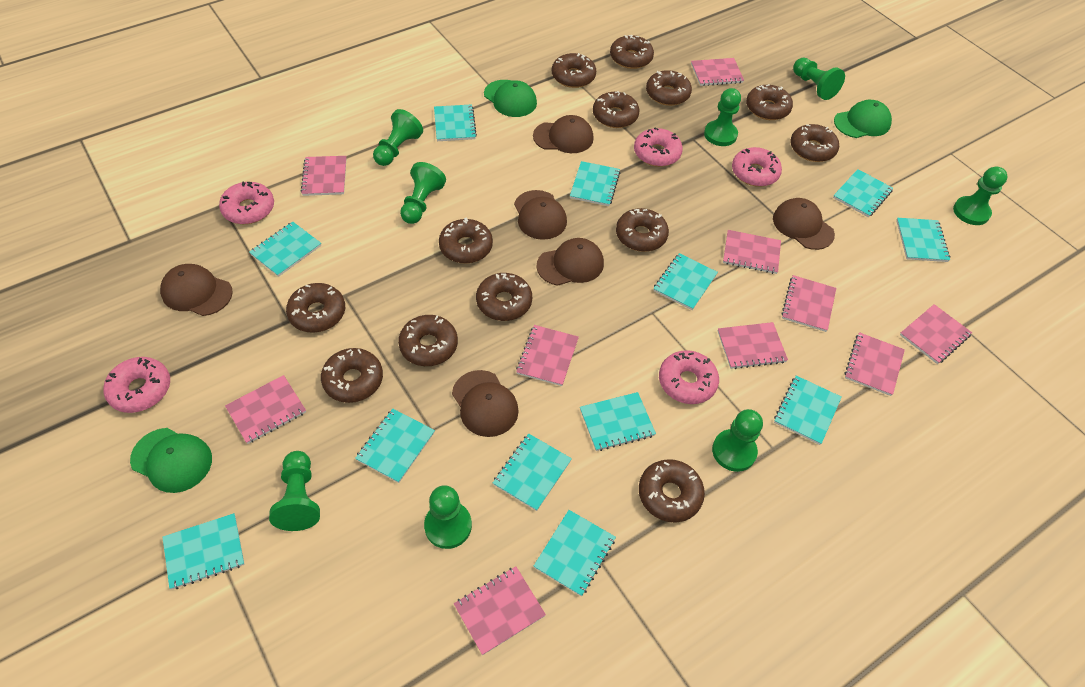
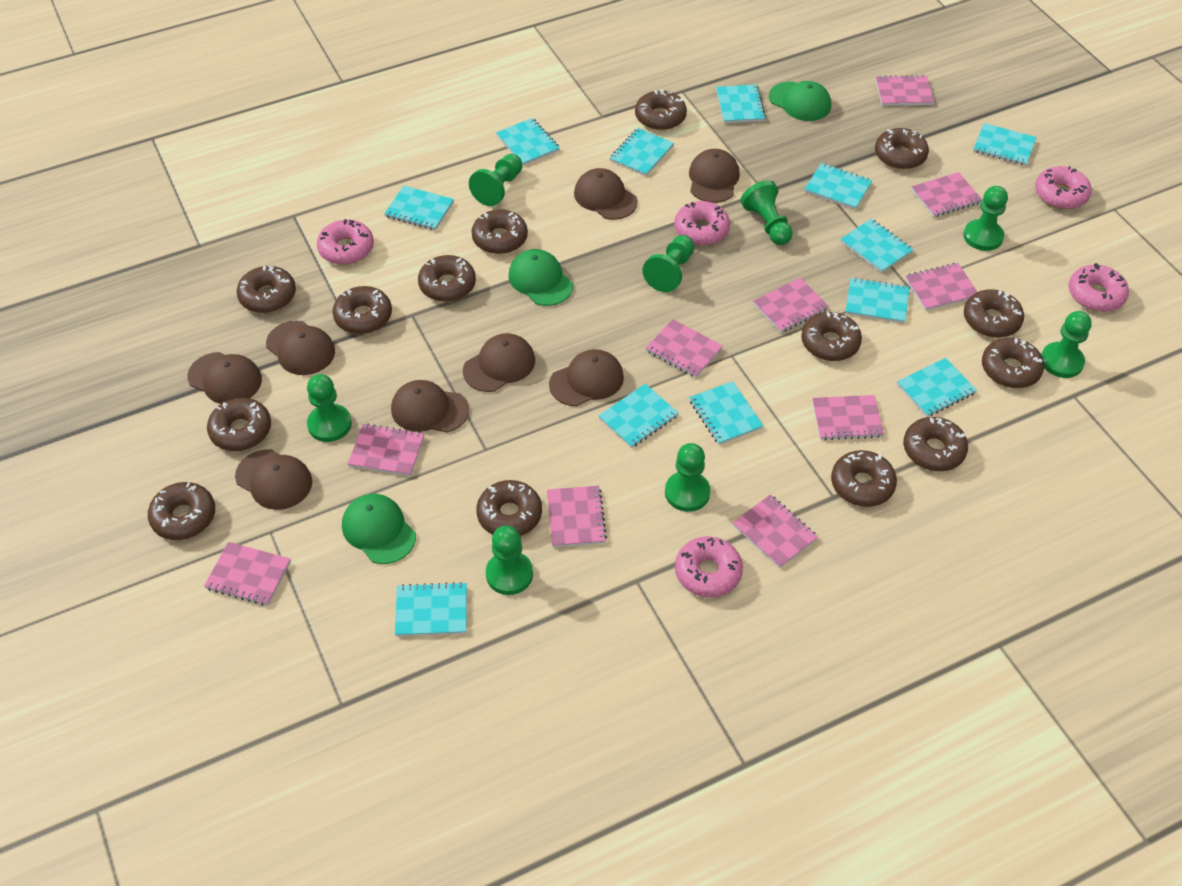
brown cap: [160,264,233,316] [452,370,519,437] [514,190,567,240] [533,115,594,153] [536,238,604,286] [773,198,835,250] = 6 -> [187,352,262,404] [235,449,312,510] [266,321,335,375] [391,380,469,433] [463,333,535,392] [549,349,624,406] [574,168,638,220] [689,149,740,203] = 8
brown donut: [286,283,345,333] [321,348,383,403] [398,315,458,366] [439,217,493,264] [476,273,532,321] [552,53,596,88] [593,91,639,128] [610,35,654,69] [616,208,669,252] [639,459,705,523] [646,70,692,106] [746,84,793,120] [790,124,839,162] = 13 -> [148,482,215,540] [207,398,271,451] [237,266,296,313] [332,286,392,334] [418,255,476,302] [472,209,528,254] [476,480,542,536] [635,90,687,130] [801,312,862,361] [831,450,897,507] [875,128,929,170] [903,417,968,471] [964,290,1024,338] [982,338,1044,388] = 14

